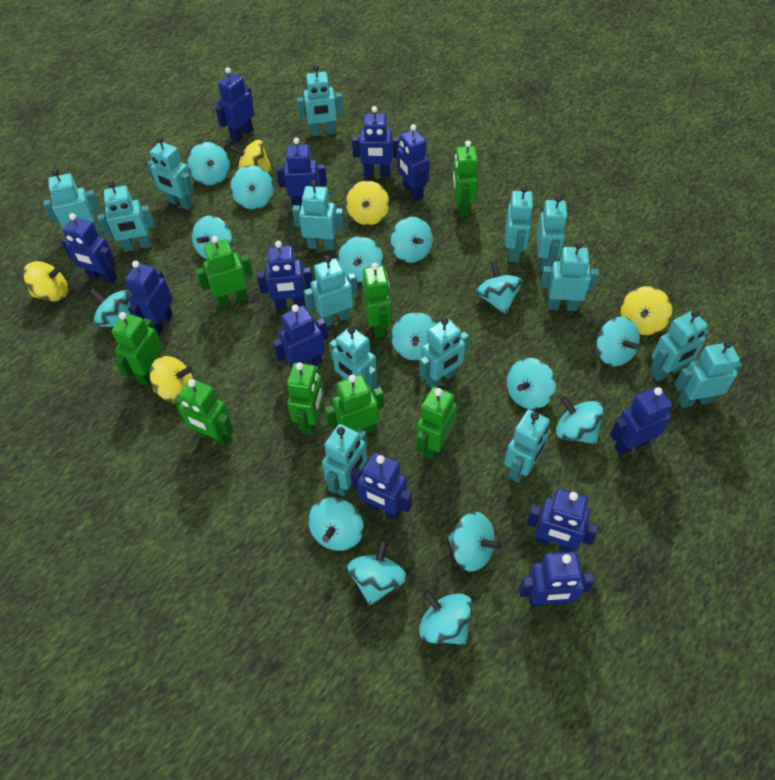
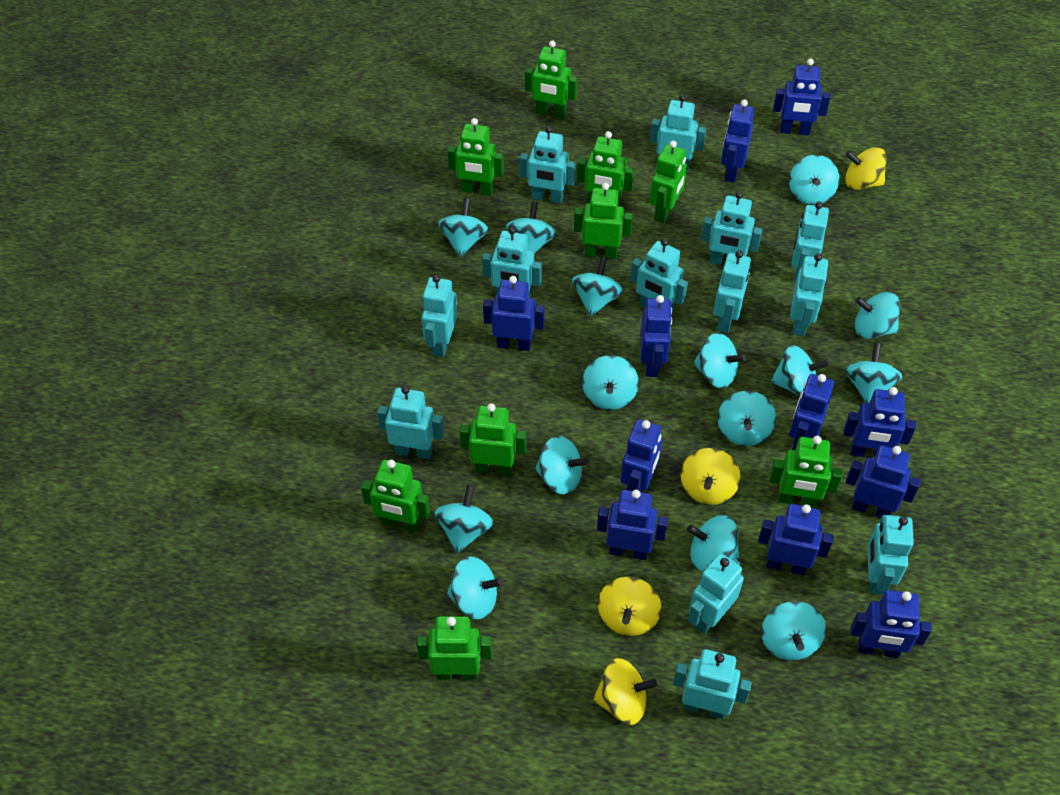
blue robot: [61,213,117,284] [125,261,173,335] [215,67,255,142] [257,241,313,310] [272,305,328,369] [276,138,327,208] [350,452,412,520] [352,106,400,177] [397,124,430,201] [519,551,595,606] [526,488,599,552] [610,387,673,455] = 12 -> [483,276,545,351] [597,490,668,560] [620,419,662,492] [641,295,673,377] [721,99,755,182] [758,504,833,576] [773,58,831,136] [789,374,834,450] [843,387,916,458] [846,445,921,518] [850,590,932,658] = 11
green robot: [112,312,163,386] [173,379,234,446] [196,236,253,308] [287,362,325,435] [324,374,384,434] [362,263,392,338] [416,386,457,460] [452,140,478,217] = 8 -> [361,460,430,532] [417,616,492,680] [447,118,504,196] [460,403,526,476] [525,40,577,119] [574,183,633,259] [577,131,634,206] [650,141,687,224] [770,436,843,508] = 9
turquoise robot: [43,169,101,235] [97,181,155,252] [147,137,194,210] [292,180,345,250] [297,65,344,136] [304,256,358,326] [322,424,368,497] [329,326,377,390] [419,317,469,388] [504,409,550,483] [505,186,534,262] [537,195,568,272] [540,242,599,311] [651,310,709,382] [675,340,742,408] = 15 -> [377,386,444,459] [421,275,458,357] [482,227,542,298] [520,126,576,204] [630,239,688,313] [650,94,707,172] [673,649,752,719] [688,553,744,634] [701,191,763,265] [713,250,751,333] [790,253,829,336] [791,201,829,283] [868,515,914,595] = 13
yellow spinning top: [23,261,68,302] [149,356,193,404] [230,140,272,173] [346,181,389,225] [621,286,672,335] = 5 -> [593,658,657,725] [598,577,661,636] [681,448,741,505] [845,147,887,190] = 4

